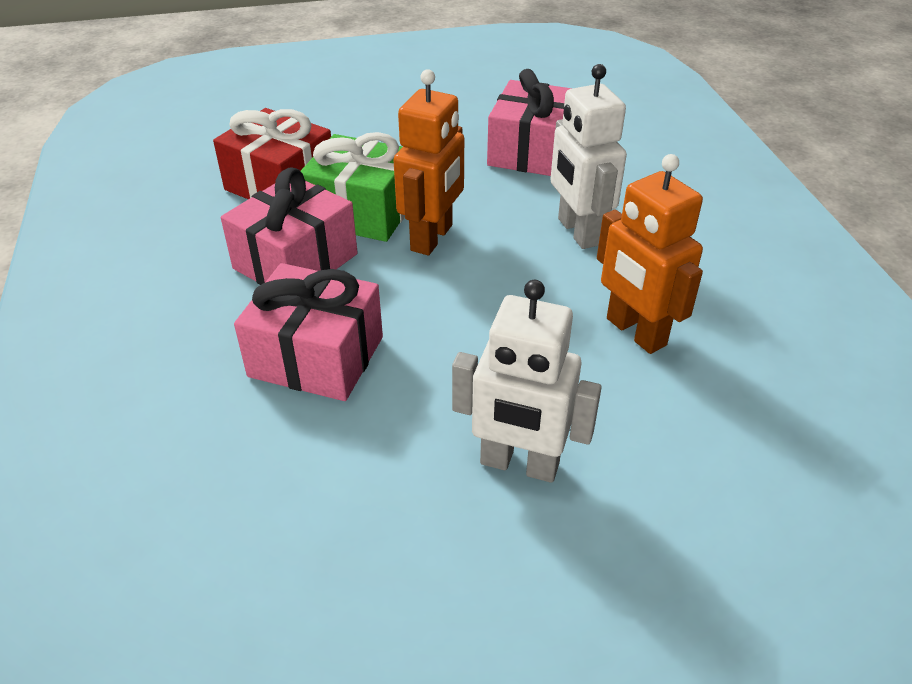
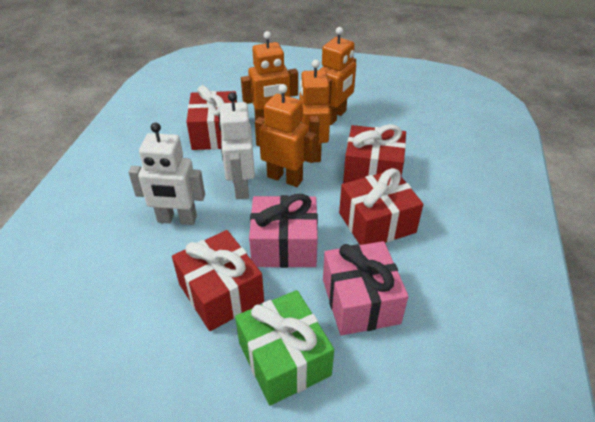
orange robot: [394,69,464,255] [597,154,703,354] = 2 -> [241,31,298,121] [255,84,317,187] [300,59,330,163] [319,27,356,125] = 4
pink gift: [221,167,358,285] [234,263,383,401] [487,69,572,176] = 3 -> [249,194,318,268] [323,241,409,336] = 2
red gift: [213,108,331,199] = 1 -> [172,230,264,331] [187,85,237,150] [339,168,423,245] [343,124,406,183] = 4

